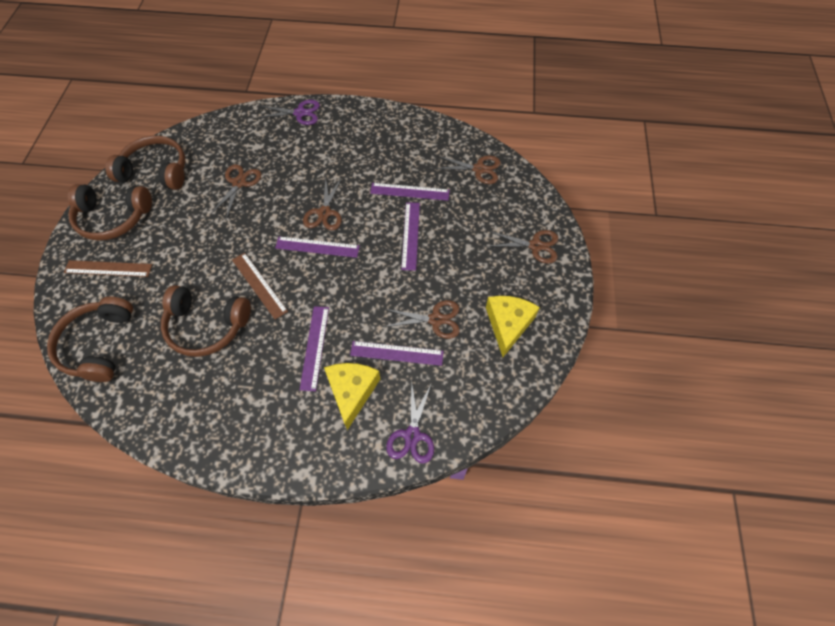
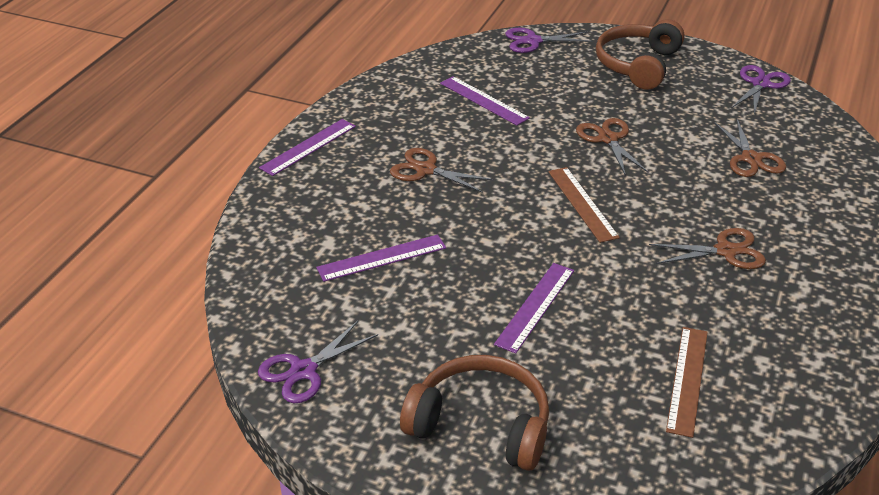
brown headphones: [47,296,133,382] [68,184,152,241] [105,136,185,190] [161,285,251,357] = 4 -> [400,355,549,471] [596,19,685,90] = 2
brown scissors: [210,164,261,219] [303,177,342,230] [384,300,460,339] [434,156,501,184] [487,230,558,264] = 5 -> [390,148,494,193] [576,118,649,176] [649,228,766,269] [714,119,786,177] = 4
purple ruler: [275,236,360,258] [300,306,329,391] [350,341,444,366] [370,183,450,201] [401,202,420,271] = 5 -> [259,119,356,176] [316,234,446,282] [440,76,530,126] [494,263,574,354] = 4
purple scissors: [257,100,320,125] [386,383,434,464] = 2 -> [258,321,378,403] [505,28,592,53] [731,65,791,114] = 3
yellow cheese: [324,363,380,430] [486,296,540,357] = 2 -> none = 0

